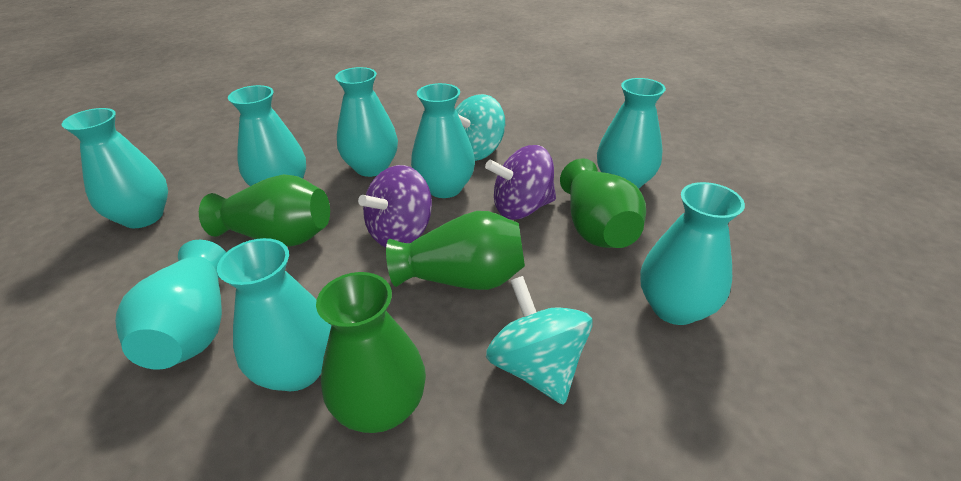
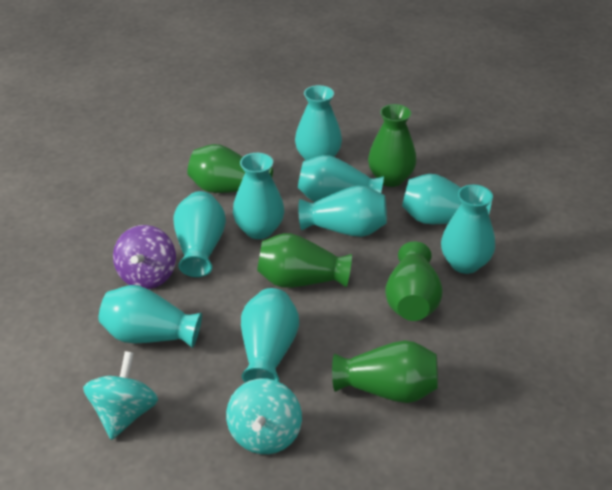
green vase: [199,174,330,247] [316,272,426,433] [386,211,525,290] [560,158,646,248] = 4 -> [187,144,273,193] [257,233,352,288] [332,340,438,403] [368,104,417,187] [385,241,443,321] = 5
purple spinning top: [358,165,432,247] [485,145,556,220] = 2 -> [113,225,176,289] = 1
turquoise vase: [62,108,168,228] [115,240,226,370] [217,238,332,391] [228,85,306,186] [335,67,398,177] [411,83,475,198] [597,78,666,189] [640,182,745,325] = 8 -> [99,285,202,348] [173,191,226,277] [233,153,284,239] [241,288,299,383] [295,85,342,160] [298,155,384,202] [298,185,387,237] [402,174,492,224] [441,185,495,274] = 9

